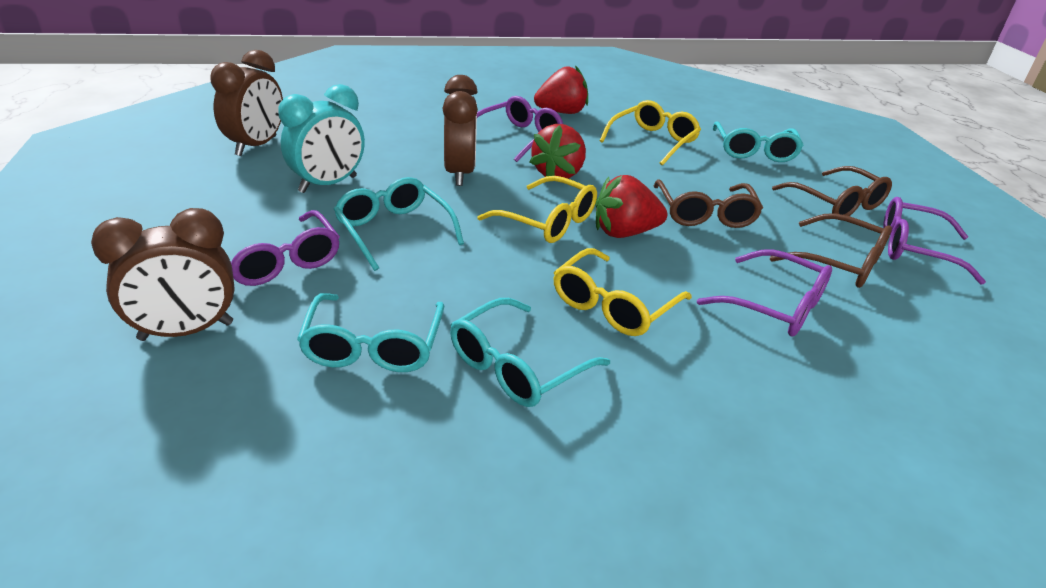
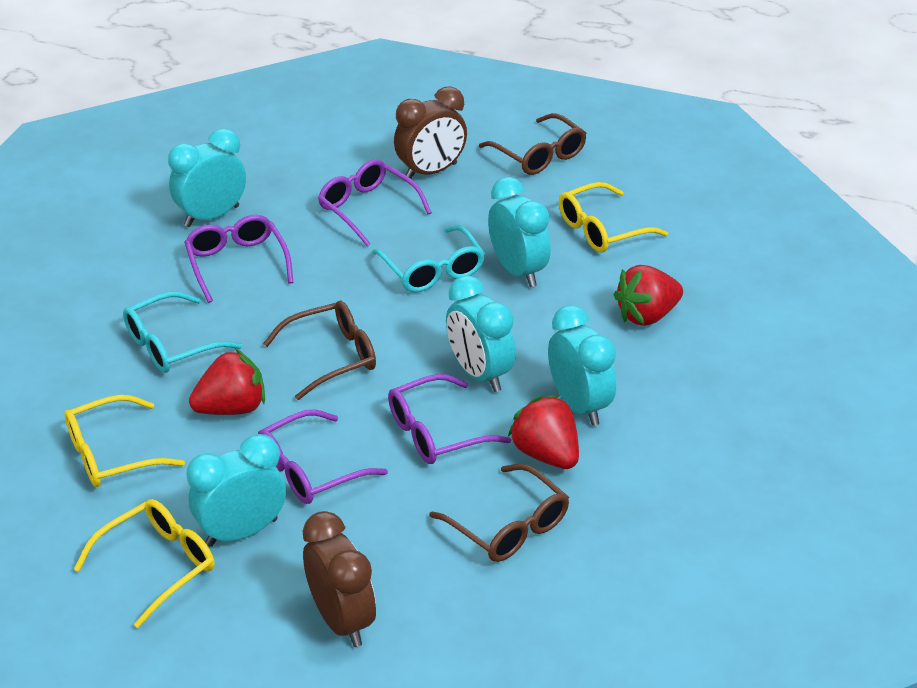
brown clock: [91,208,235,341] [210,50,283,156] [442,75,478,186] = 3 -> [303,511,376,647] [394,86,467,179] = 2
turquoise clock: [278,84,365,193] = 1 -> [168,128,246,227] [187,434,286,547] [446,275,516,392] [488,177,551,287] [548,305,616,426] = 5
turquoise glasses: [297,293,444,372] [334,177,464,271] [450,298,610,407] [713,121,804,162] = 4 -> [123,292,242,373] [372,225,485,292] = 2

